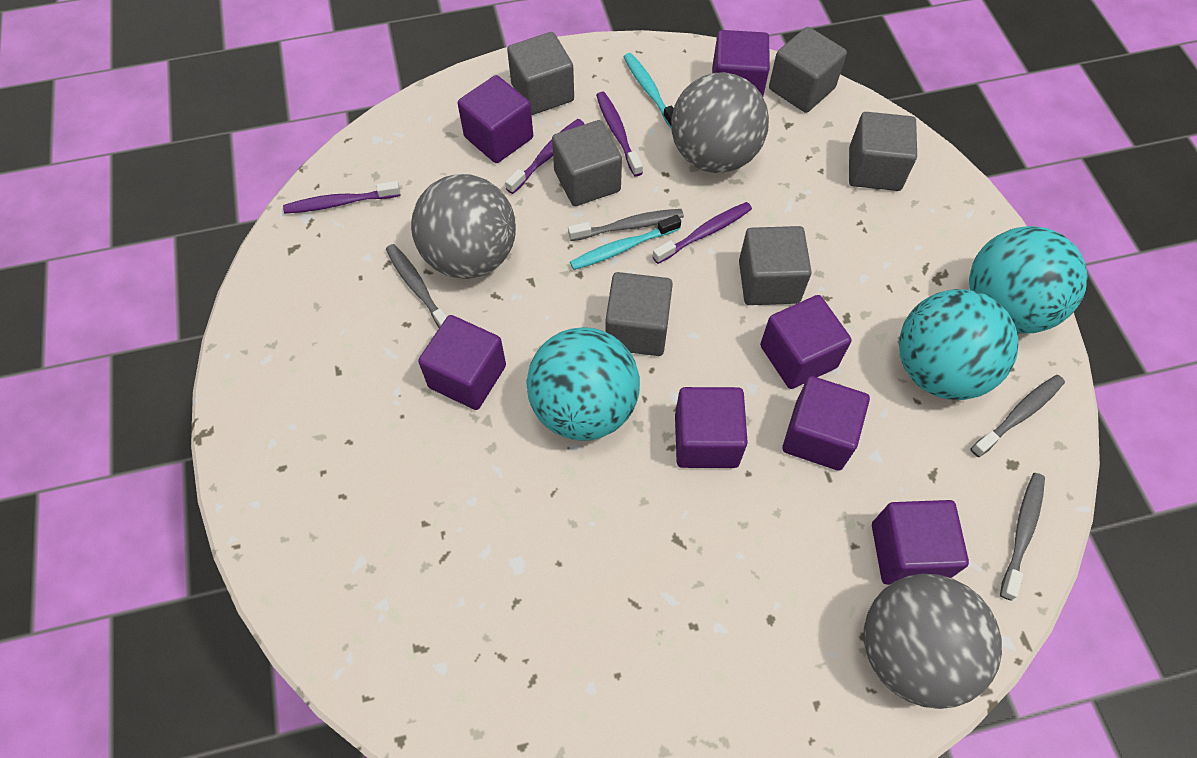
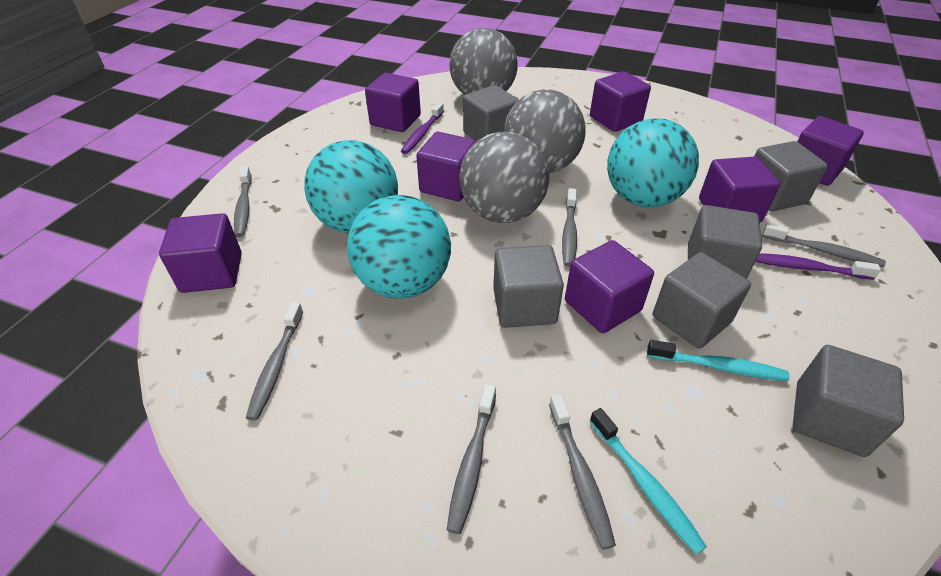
grey toothbrush: [386,244,447,328] [568,209,684,241] [971,375,1065,457] [1000,473,1045,600] = 4 -> [234,166,252,237] [246,302,303,421] [447,384,496,534] [549,394,616,550] [562,188,577,267] [762,222,886,268] = 6
purple toothbrush: [283,181,401,214] [505,119,584,194] [596,92,643,176] [652,202,752,264] = 4 -> [401,102,444,154] [756,253,881,280] = 2

